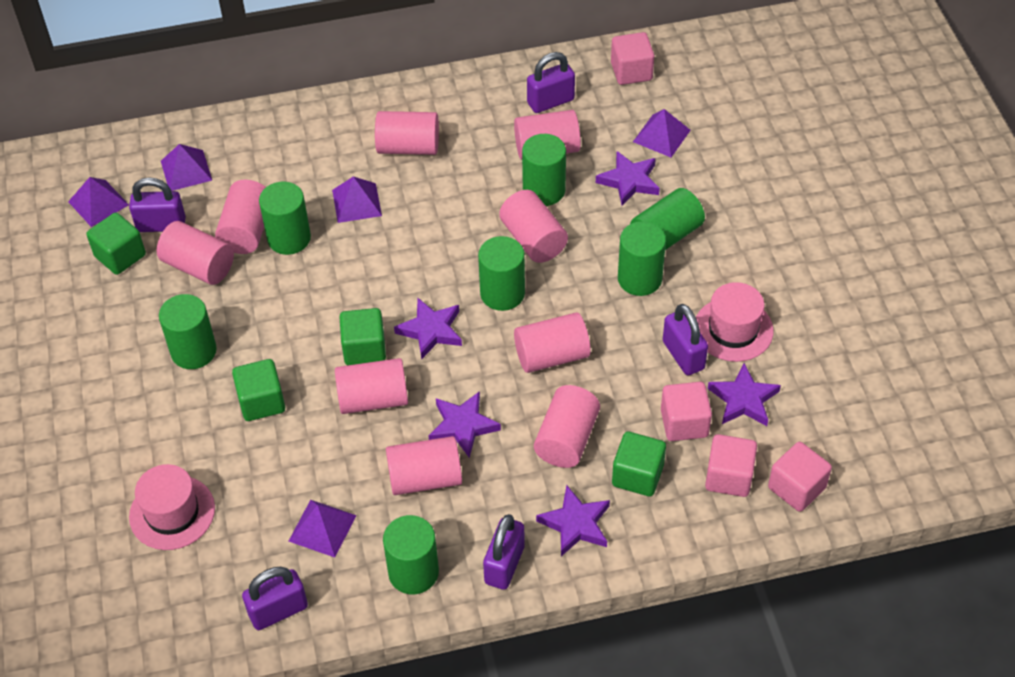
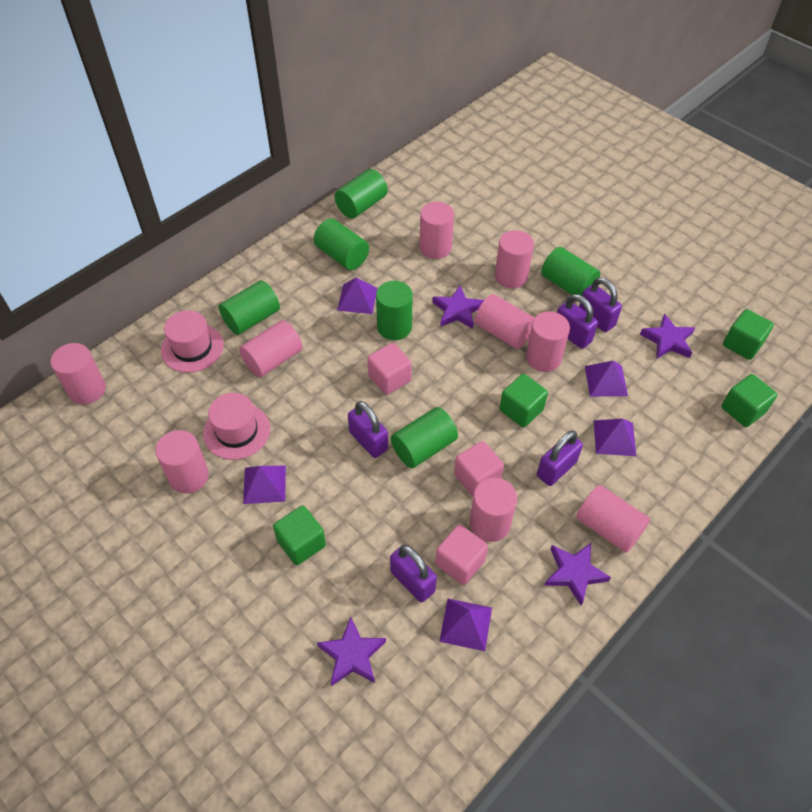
green cylinder: [159,294,217,369] [259,182,311,255] [383,515,439,594] [478,236,525,311] [522,134,566,206] [618,221,666,296] [630,188,705,250] = 7 -> [219,280,280,335] [314,218,369,270] [335,169,387,219] [376,281,413,340] [391,407,458,468] [541,247,600,296] = 6
pink cube: [611,32,654,85] [661,382,712,441] [705,434,757,497] [768,442,832,512] = 4 -> [367,343,412,395] [435,525,488,585] [454,441,504,496] = 3
purple star: [394,298,462,359] [428,391,501,458] [536,485,610,556] [596,151,660,206] [708,363,781,426] = 5 -> [317,617,386,686] [432,285,484,329] [544,543,611,606] [640,313,695,359] = 4

